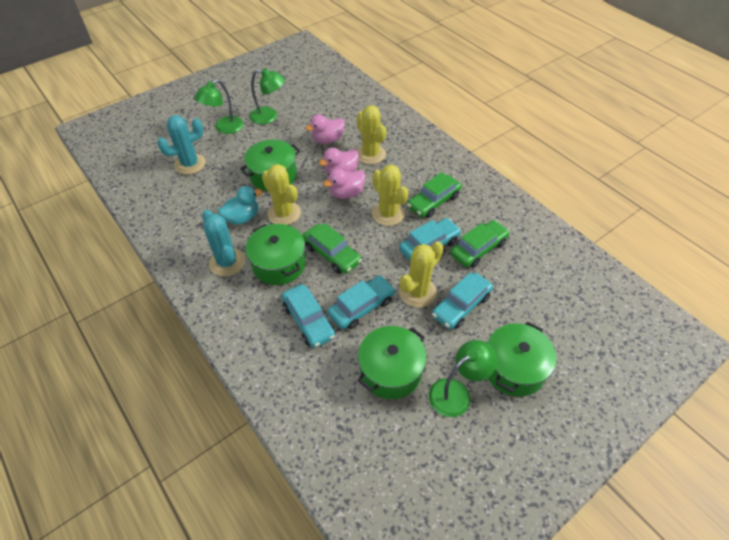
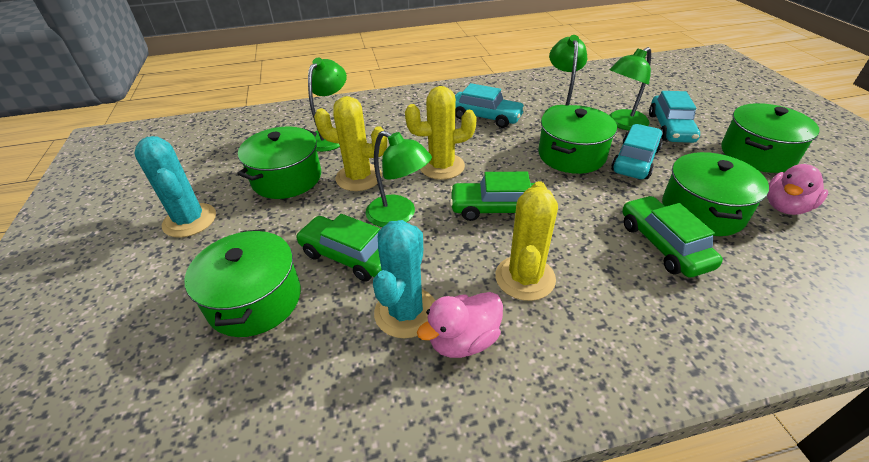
green lamp: [194,79,244,134] [250,68,285,124] [429,340,497,417] = 3 -> [308,58,347,152] [366,130,432,227] [544,35,587,113] [609,47,651,131] = 4
green pot: [240,140,300,191] [246,224,306,285] [357,326,427,399] [488,322,556,397] = 4 -> [184,229,301,337] [237,127,321,199] [538,105,617,174] [662,152,769,236] [721,103,820,173] = 5
pink duck: [305,114,345,144] [319,148,359,174] [323,168,366,199] = 3 -> [417,292,503,358] [767,164,828,215] = 2
turquoise car: [282,284,335,348] [327,275,396,329] [399,218,461,261] [432,273,493,329] = 4 -> [455,83,525,128] [611,124,663,179] [649,91,700,143] = 3
turquoise duck: [218,186,262,225] = 1 -> none = 0
yellow cactus: [262,164,301,225] [357,105,386,164] [372,165,409,226] [399,241,444,308] = 4 -> [314,96,387,191] [405,86,477,180] [495,181,558,301] = 3

